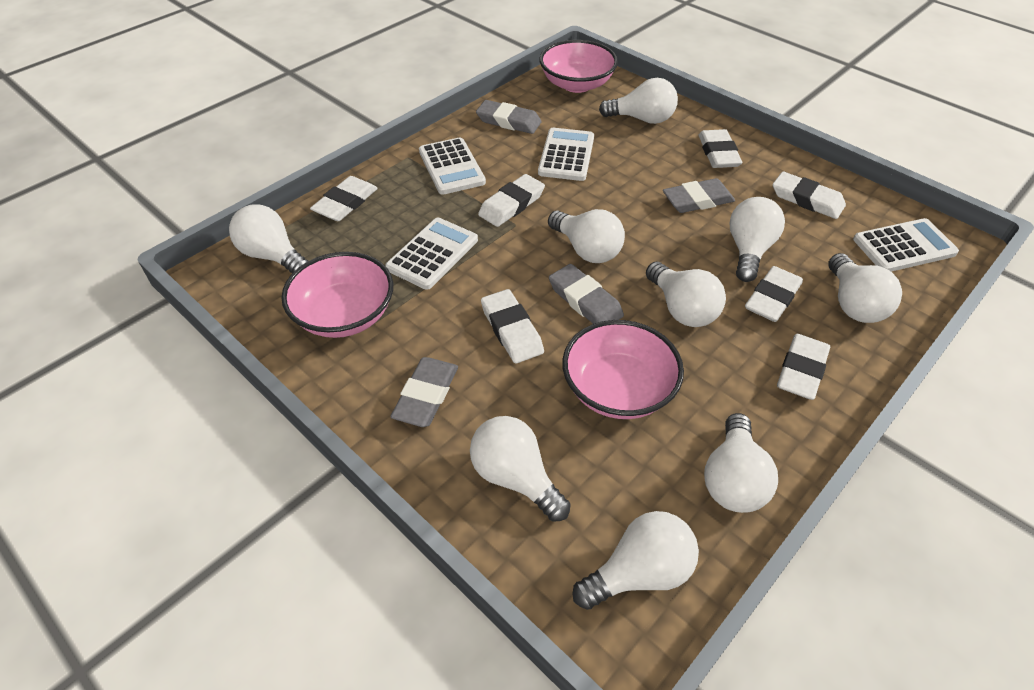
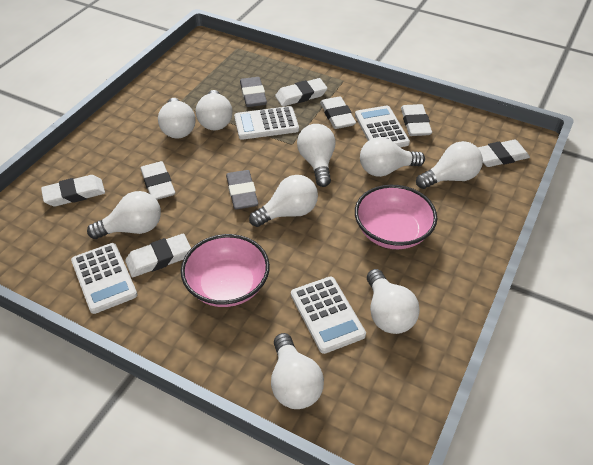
grey eraser: [390,357,458,427] [476,100,542,134] [549,264,624,324] [663,178,735,213] = 4 -> [226,170,258,210] [240,77,267,107] = 2
pink bowl: [281,252,393,338] [539,40,618,93] [562,320,684,419] = 3 -> [181,234,270,307] [355,185,437,249] = 2

